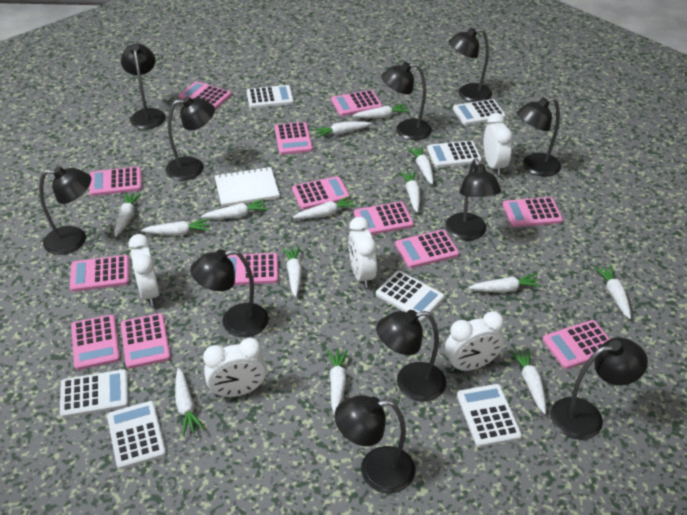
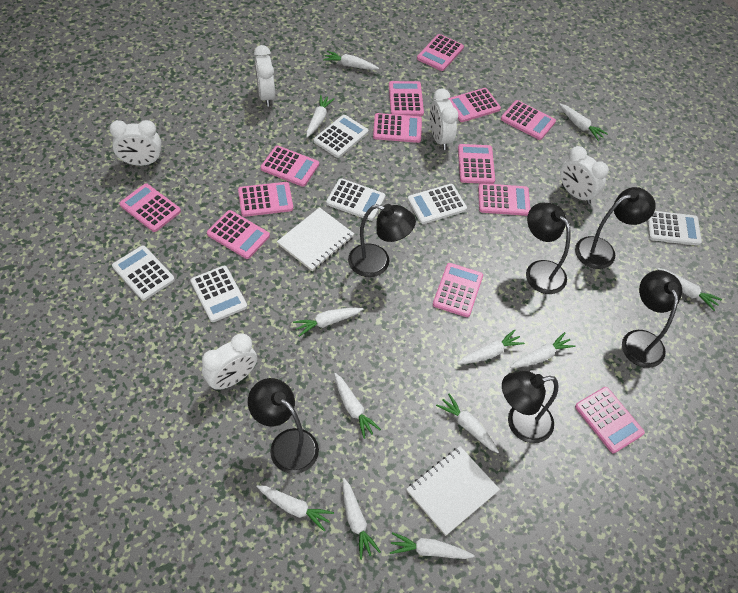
black lamp: [39,166,91,255] [121,44,166,129] [166,96,215,181] [190,249,269,337] [335,395,415,494] [376,310,446,402] [381,62,432,140] [445,158,501,240] [449,28,492,102] [517,97,561,176] [550,338,648,440] = 11 -> [248,378,319,474] [348,204,416,277] [502,371,558,443] [526,202,571,294] [575,187,656,269] [622,270,682,368] = 6
white calculator: [60,369,128,418] [107,401,166,470] [247,85,294,108] [376,271,444,321] [427,140,482,168] [453,99,506,125] [457,384,522,447] = 7 -> [112,245,175,301] [191,266,247,322] [314,115,368,158] [326,178,386,221] [408,184,467,224] [647,211,702,246] = 6
white carrot: [114,192,142,237] [141,219,210,235] [175,368,205,436] [201,199,268,219] [282,246,302,297] [293,196,357,219] [313,121,371,138] [327,349,348,415] [353,104,410,118] [400,171,420,212] [407,146,433,184] [468,273,542,292] [510,348,546,414] [594,265,631,319] = 14 -> [256,485,334,532] [293,307,363,337] [307,95,335,137] [323,51,379,70] [334,373,381,439] [343,478,381,560] [390,532,475,559] [436,394,499,453] [458,329,525,364] [510,332,576,368] [559,104,608,141] [657,268,722,311] = 12
white notebook: [215,167,280,207] = 1 -> [277,207,354,271] [406,446,500,536] = 2

